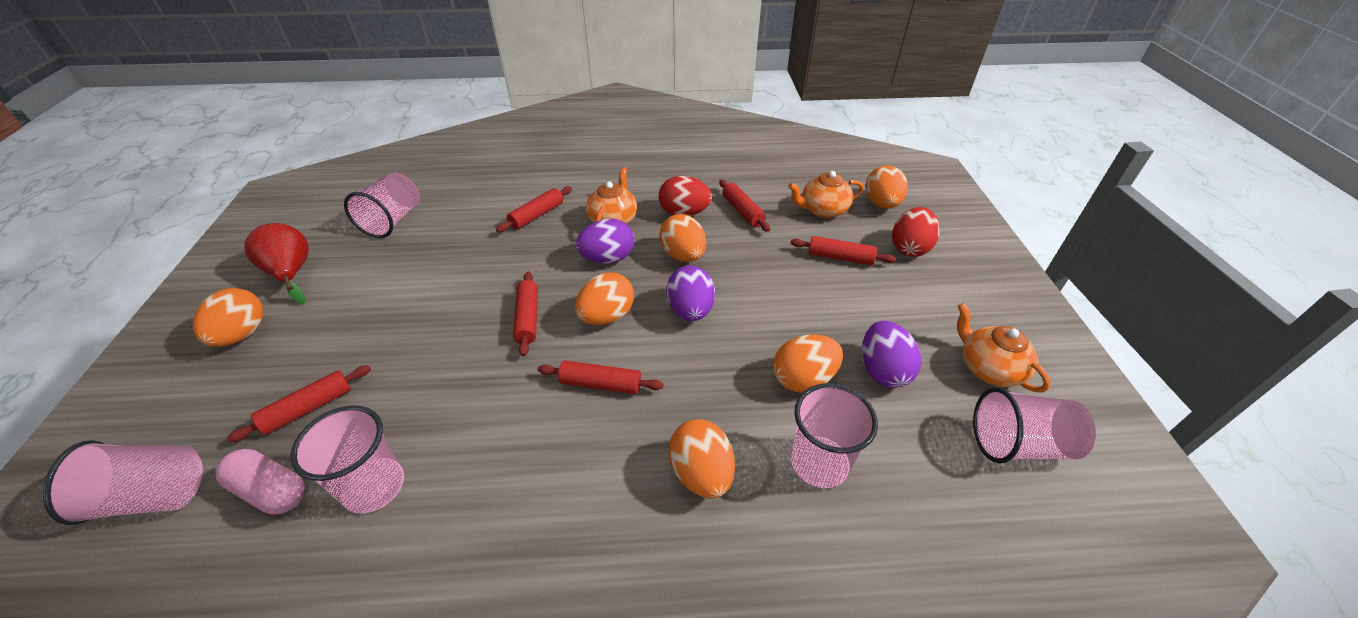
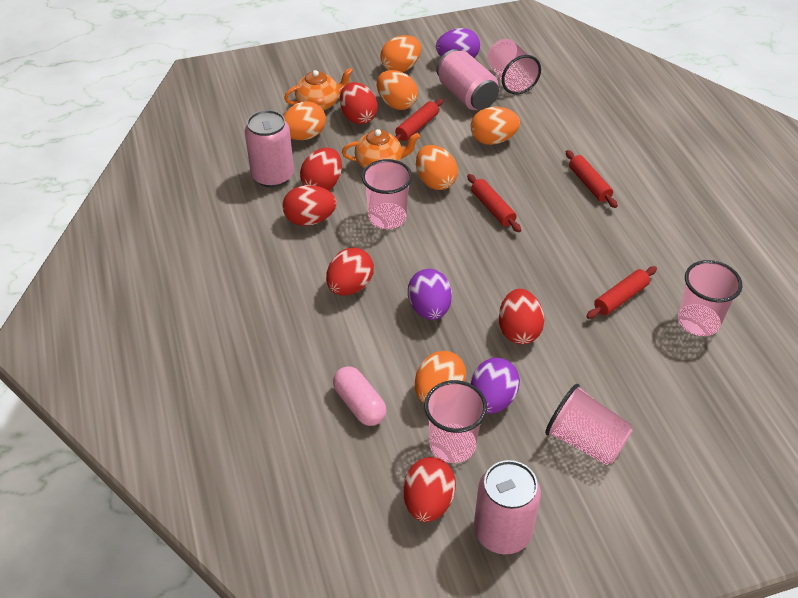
orange teapot: [586,167,637,224] [788,171,864,218] [957,303,1050,393] = 3 -> [284,68,353,111] [342,129,420,168] = 2
pink can: none = 0 -> [245,110,294,188] [436,49,499,110] [474,460,541,554] = 3
red egg: [658,176,712,216] [892,207,940,257] = 2 -> [283,185,337,226] [300,148,342,191] [326,248,374,296] [340,82,378,124] [403,457,456,522] [499,289,544,345] = 6
red pear: [244,223,309,304] = 1 -> none = 0
red rolling pin: [227,365,371,442] [496,186,572,232] [513,272,538,356] [538,360,663,394] [719,180,770,232] [790,236,896,266] = 6 -> [394,99,443,141] [467,174,521,232] [566,150,618,208] [586,266,657,319] = 4

